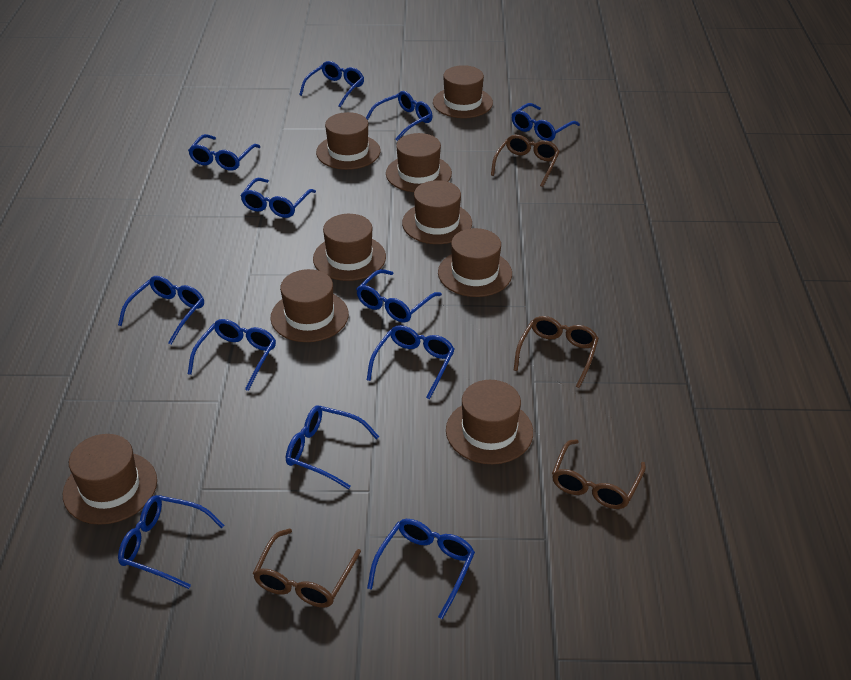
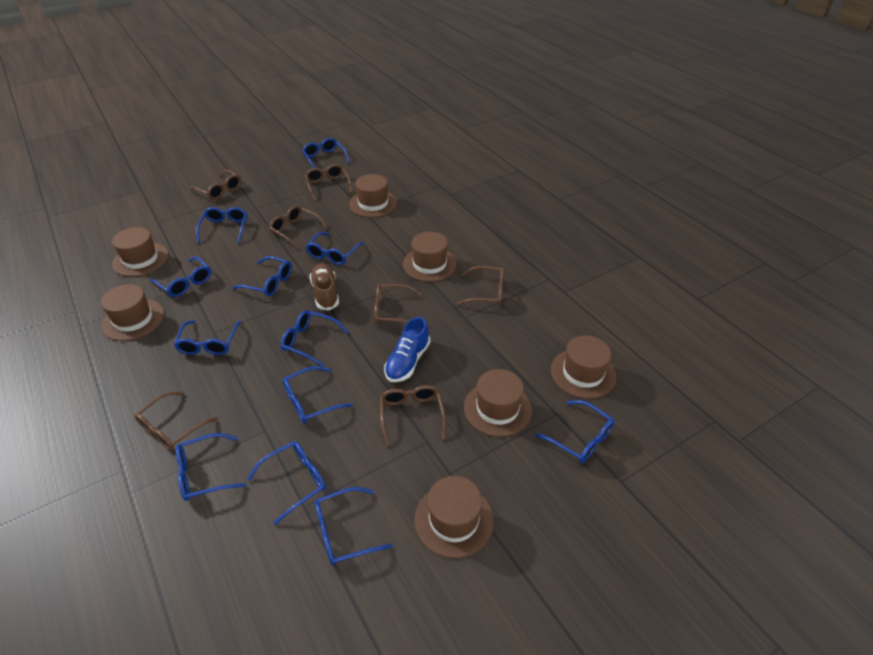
blue shoe: none = 0 -> [384,317,430,382] = 1
brown glasses: [253,528,361,608] [491,135,560,187] [514,316,599,388] [552,439,646,509] = 4 -> [134,391,218,451] [190,170,241,200] [269,205,328,249] [305,164,352,201] [374,284,422,324] [380,385,446,446] [457,266,504,305] = 7
brown hat: [63,434,157,525] [270,269,349,342] [313,214,386,281] [316,112,380,170] [386,133,452,192] [402,180,472,244] [433,65,493,118] [438,228,512,297] [446,380,533,464] = 9 -> [101,284,164,341] [112,227,169,277] [349,174,397,217] [403,232,457,282] [414,476,494,558] [464,369,532,437] [551,335,616,399] = 7
brown shoe: none = 0 -> [310,264,339,311] = 1

